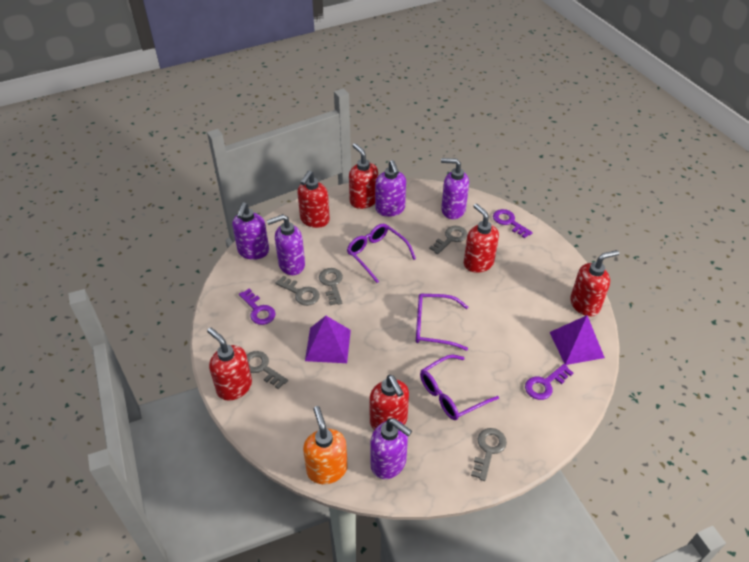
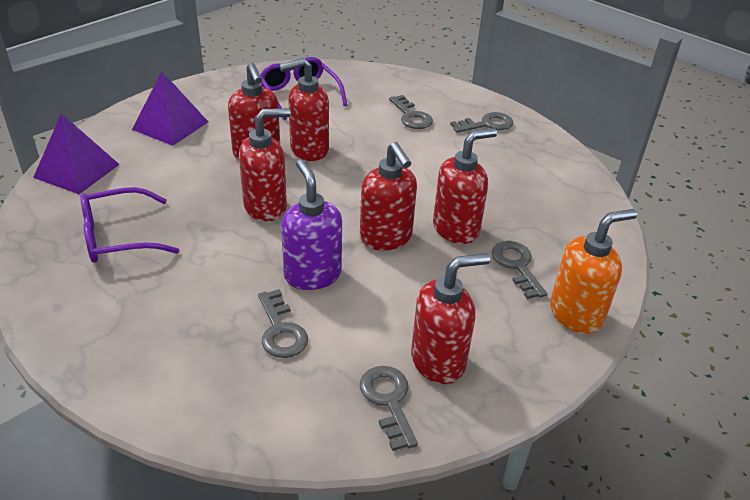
purple glasses: [347,223,416,283] [416,294,468,351] [420,355,499,420] = 3 -> [80,187,179,263] [260,57,347,120] = 2
purple key: [239,289,275,325] [493,209,533,238] [525,364,573,400] = 3 -> none = 0
purple soap dispenser: [232,202,269,260] [267,214,305,275] [370,418,412,479] [375,160,406,217] [441,158,469,219] = 5 -> [281,159,342,290] = 1

